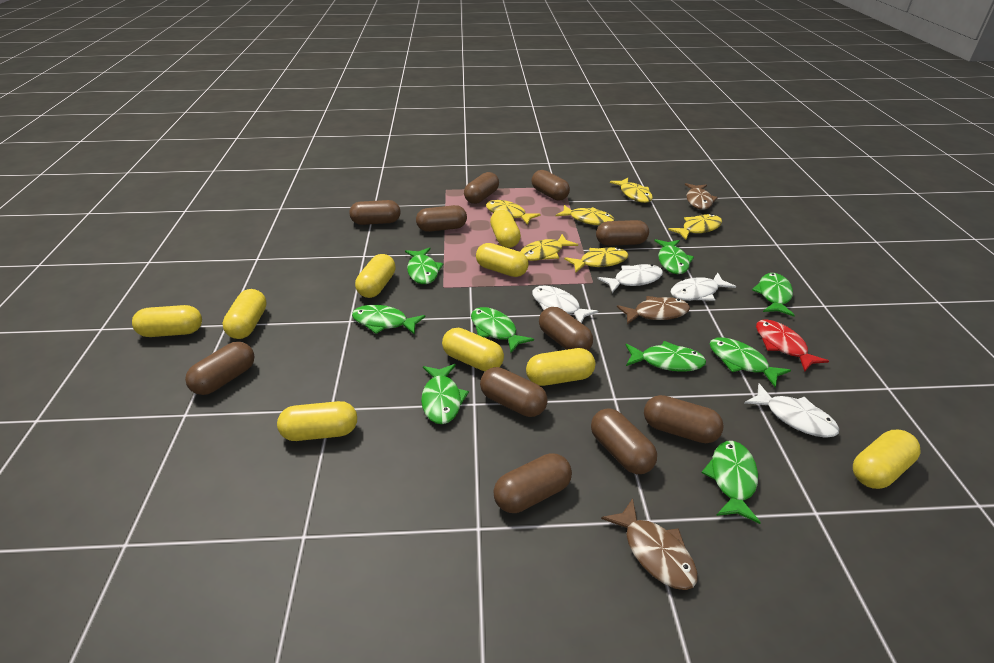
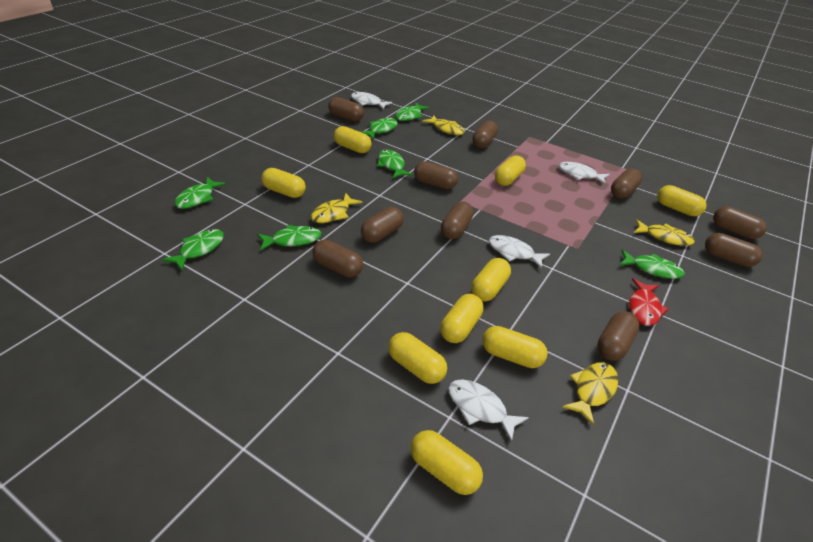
brown capsule: [185,342,255,395] [349,200,401,225] [416,205,467,232] [464,172,499,204] [480,367,548,417] [494,453,572,513] [531,170,570,201] [539,307,593,350] [591,409,657,474] [596,220,649,246] [644,395,724,443] = 11 -> [312,240,363,277] [328,97,364,121] [361,207,404,243] [414,161,458,189] [441,201,474,239] [472,120,498,148] [597,311,639,361] [611,168,642,199] [705,233,762,267] [713,206,767,239] = 10
brown fish: [601,498,698,590] [617,296,690,325] [685,183,718,210] = 3 -> none = 0
green fish: [352,305,426,335] [405,247,443,284] [421,364,469,424] [471,307,534,353] [626,341,706,372] [654,239,694,274] [702,441,761,524] [709,337,791,387] [752,273,795,317] = 9 -> [162,229,224,271] [175,177,226,209] [257,225,321,251] [361,117,398,140] [377,149,413,178] [395,102,430,121] [620,250,685,279] = 7
yellow fish: [486,200,541,225] [520,234,578,261] [556,205,615,225] [564,247,628,272] [610,178,653,203] [668,214,722,240] = 6 -> [311,193,363,223] [422,116,465,135] [562,362,618,426] [634,219,695,246] = 4

